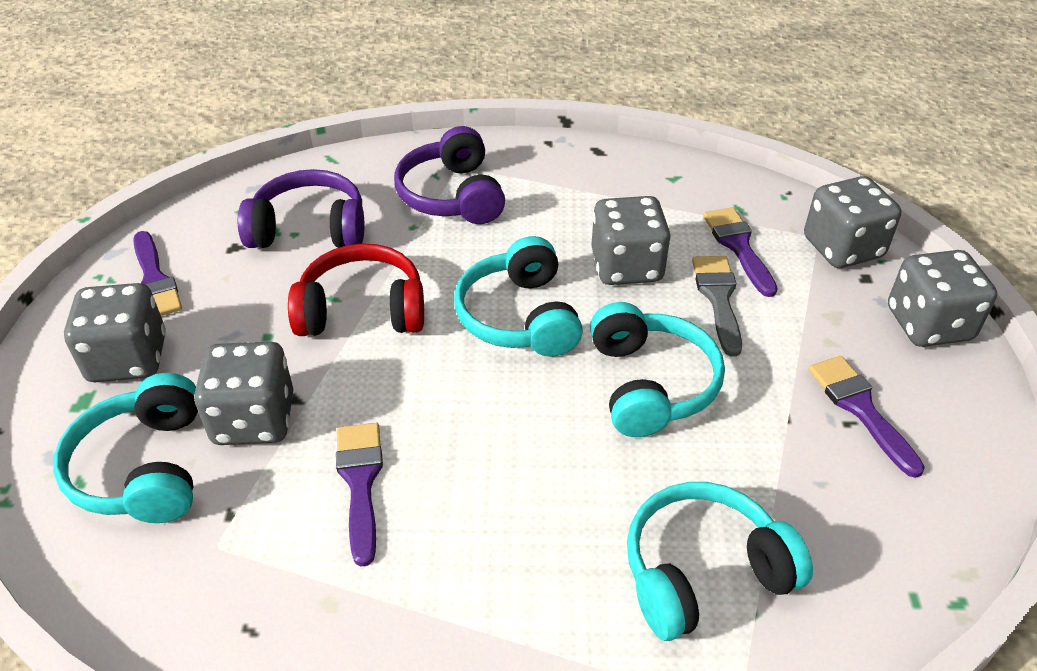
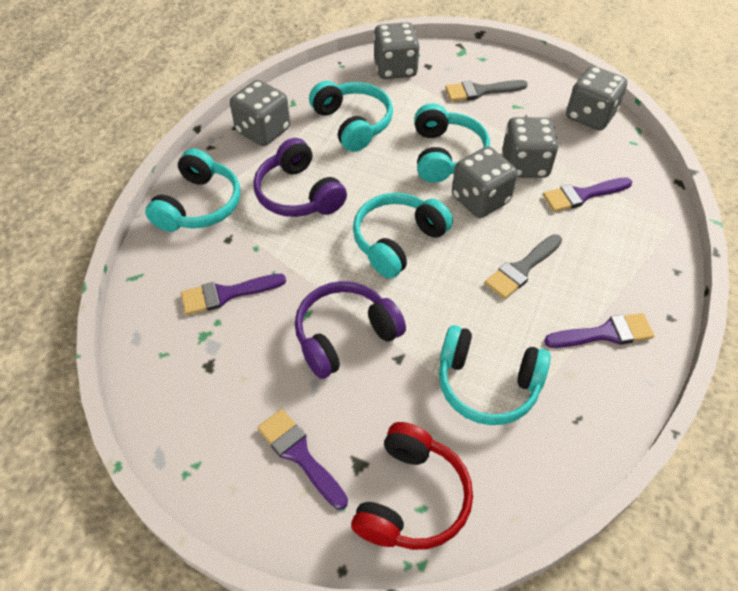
grey brush: [692,256,742,357] = 1 -> [445,80,528,101] [485,234,562,299] = 2
turquoise headphones: [53,373,198,523] [454,236,583,357] [590,302,725,437] [627,482,813,641] = 4 -> [145,148,240,232] [309,81,393,152] [353,193,453,279] [415,103,490,183] [439,325,551,425] = 5

